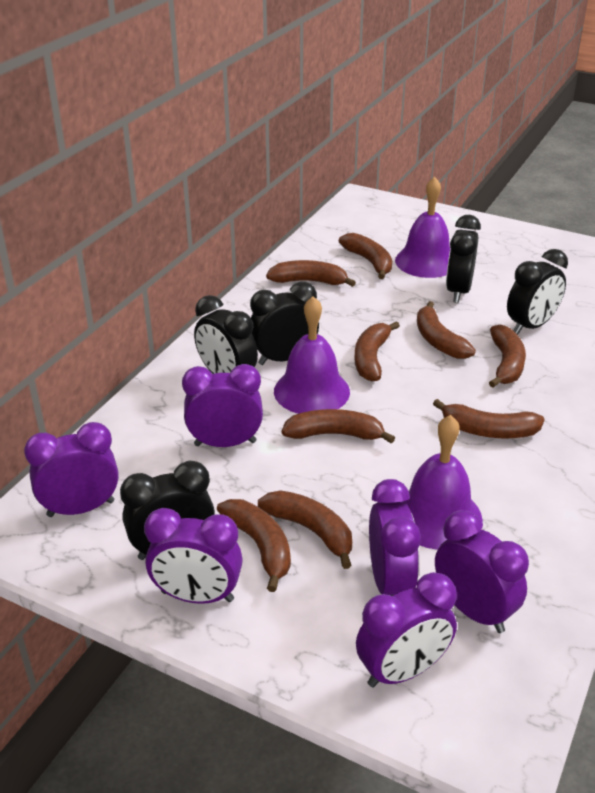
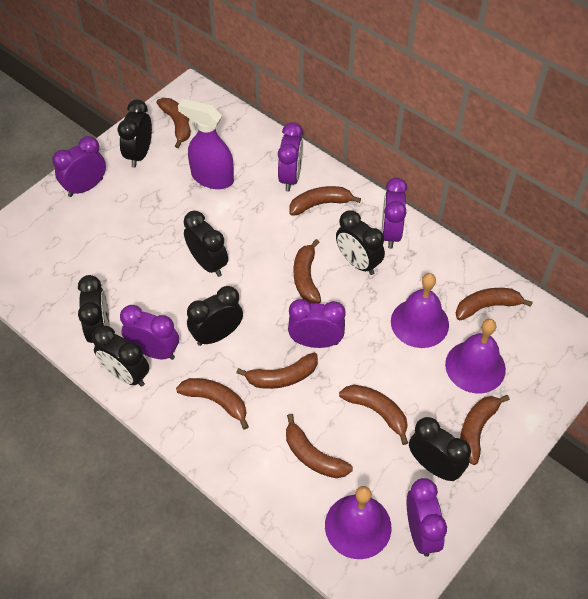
black clock: [120,461,215,560] [194,295,258,374] [250,282,319,365] [446,215,481,303] [507,249,568,335] = 5 -> [78,275,110,343] [92,326,149,387] [118,100,152,168] [184,211,228,277] [187,286,243,346] [336,210,385,275] [409,417,471,481] = 7
purple spray bottle: none = 0 -> [178,99,234,189] = 1

